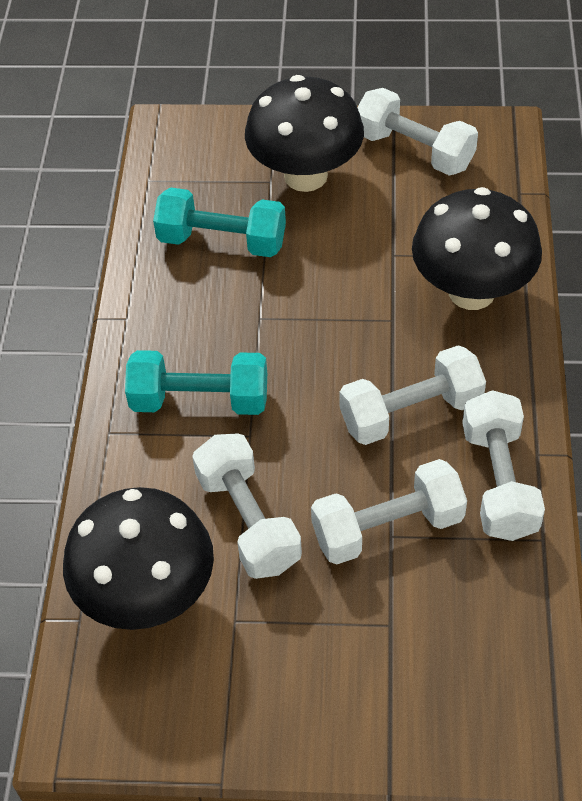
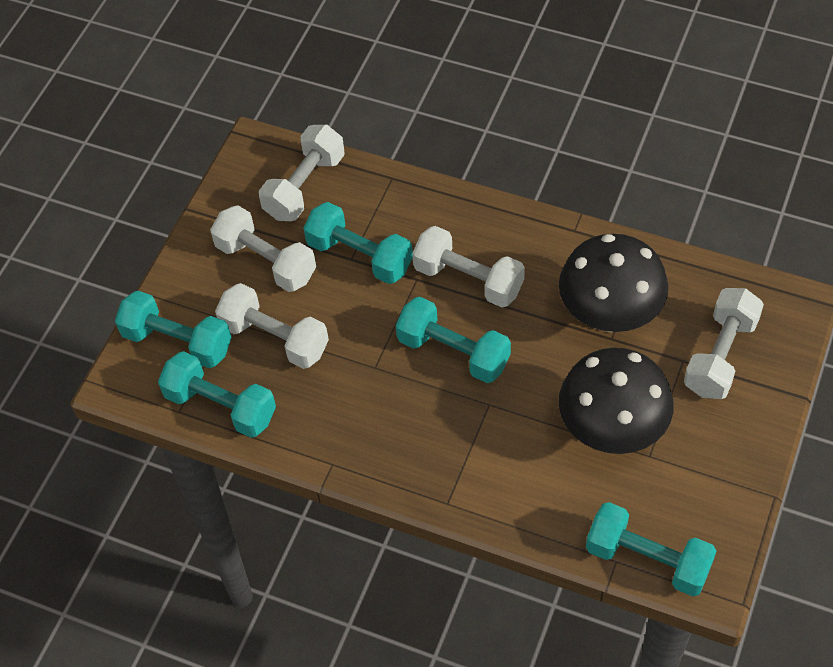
black mushroom: [63,487,214,630] [245,75,364,192] [412,187,542,310] = 3 -> [559,234,668,332] [559,348,674,454] = 2
turquoise dumbbell: [125,350,267,415] [153,187,286,257] = 2 -> [115,291,232,368] [158,351,276,438] [303,202,413,284] [396,297,511,383] [586,502,717,596] = 5

